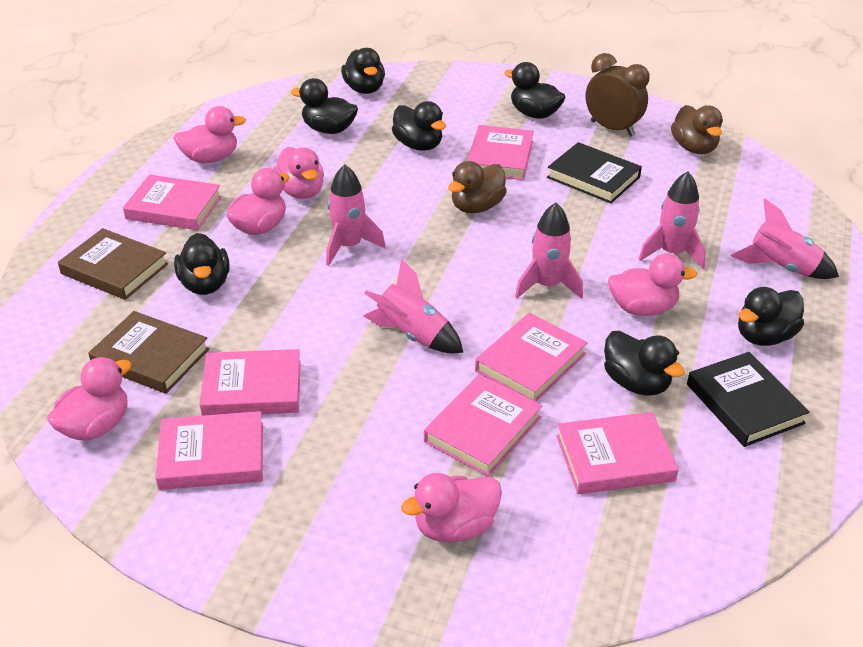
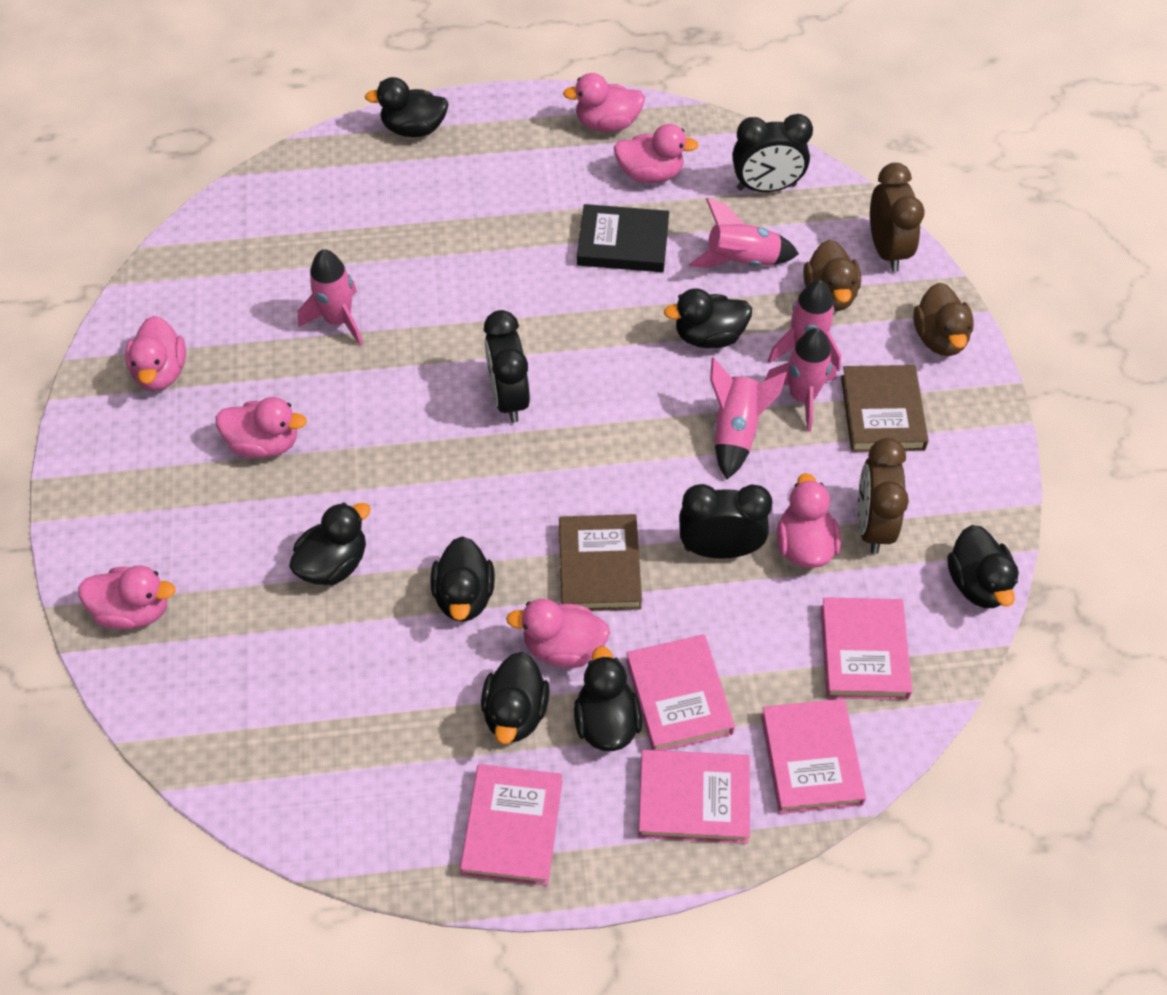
black book: [547,142,642,203] [687,352,810,447] = 2 -> [577,204,669,272] = 1
black clock: none = 0 -> [484,310,530,423] [679,484,773,559] [732,114,813,192] = 3
brown clock: [586,53,650,137] = 1 -> [858,438,909,554] [870,163,925,272] = 2
pink book: [123,174,222,230] [155,411,263,490] [199,349,301,416] [424,374,543,477] [467,125,534,180] [475,313,588,402] [556,412,679,494] = 7 -> [460,764,562,886] [626,634,735,751] [638,750,750,844] [761,699,866,814] [821,597,912,700] = 5
pink duck: [47,357,132,440] [173,106,246,163] [226,168,289,235] [273,147,324,199] [401,473,502,543] [608,253,697,316] = 6 -> [78,566,176,630] [125,316,186,391] [216,397,307,458] [506,599,610,668] [563,73,645,132] [614,124,699,183] [777,473,841,568] = 7

